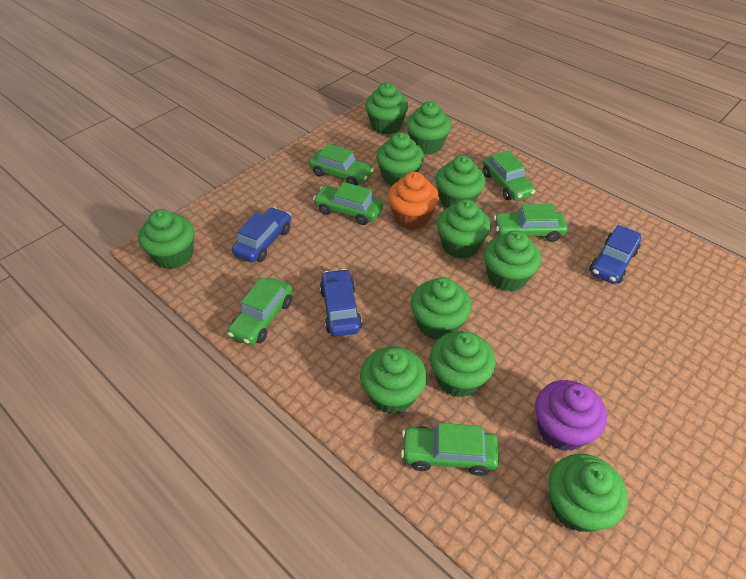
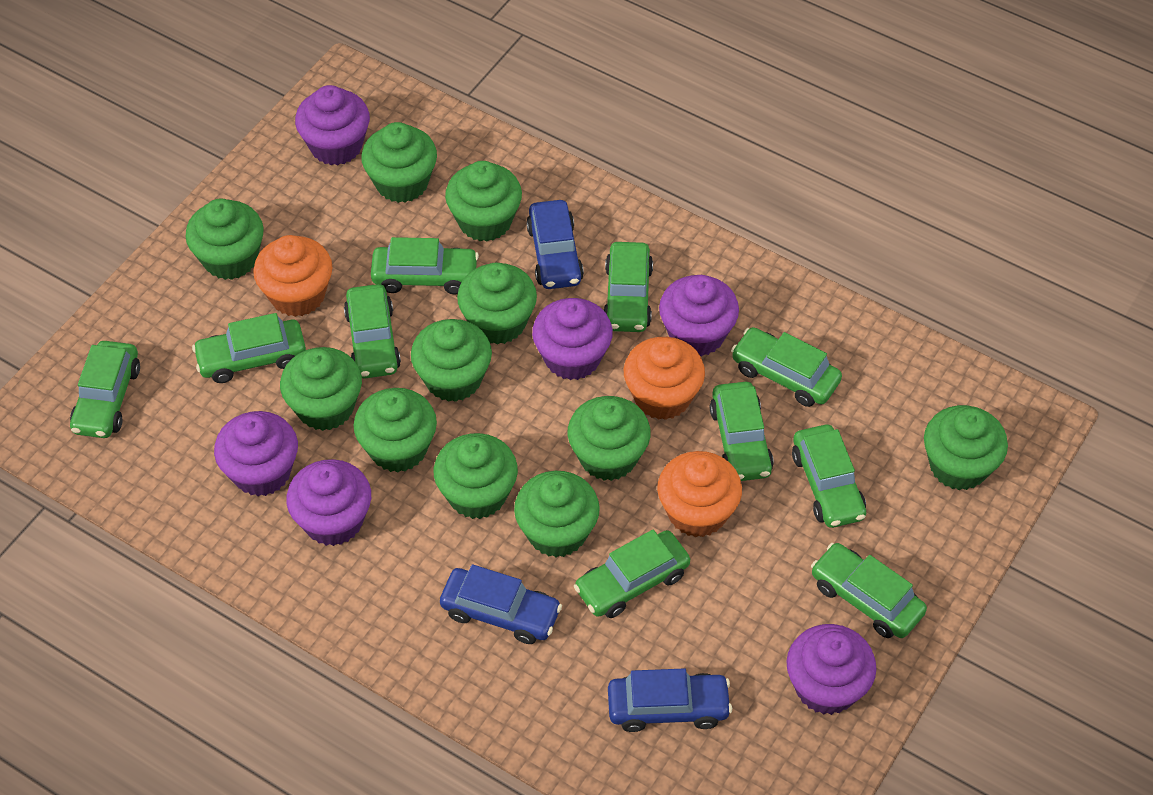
green car: [227,278,292,345] [309,144,374,185] [313,182,383,225] [401,423,499,476] [482,150,535,201] [494,204,568,242] = 6 -> [70,341,140,438] [192,313,306,383] [344,284,401,379] [371,237,479,294] [574,529,690,618] [603,242,653,332] [710,382,774,481] [731,327,842,407] [792,425,866,528] [811,543,927,638] = 10
orange cupcake: [388,172,439,230] = 1 -> [253,235,333,317] [624,337,705,420] [657,451,742,537] = 3
purple cupcake: [535,380,607,451] = 1 -> [214,411,298,496] [286,459,371,546] [295,85,370,165] [532,298,613,380] [659,275,739,357] [786,624,876,715] = 6

